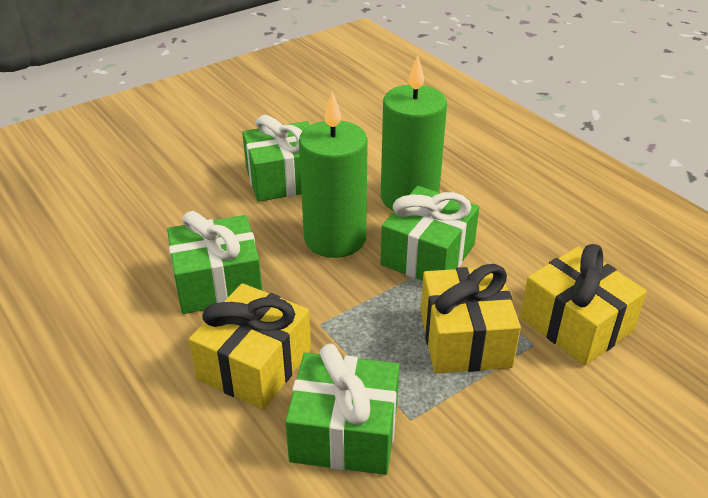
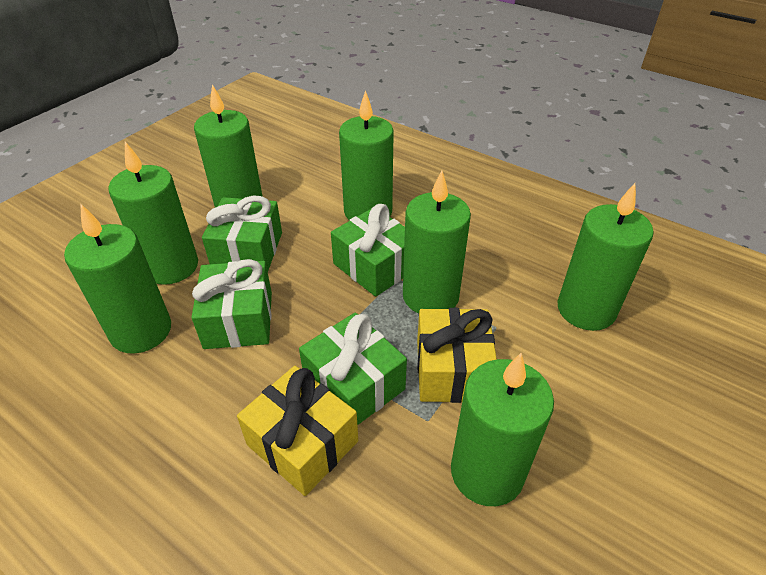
green candle: [299,91,368,258] [381,55,447,211] = 2 -> [64,204,171,354] [108,142,198,285] [194,84,263,208] [339,90,394,220] [403,170,471,314] [451,353,554,506] [558,183,654,331] = 7
yellow gift: [189,283,311,410] [421,264,521,373] [520,244,647,366] = 3 -> [237,366,358,496] [417,308,497,403] = 2

